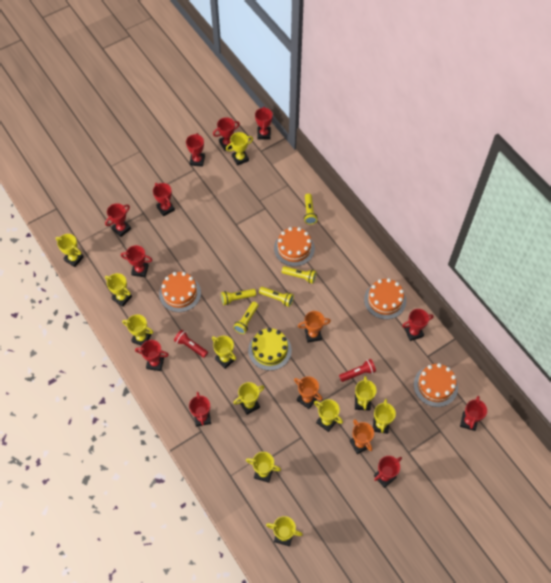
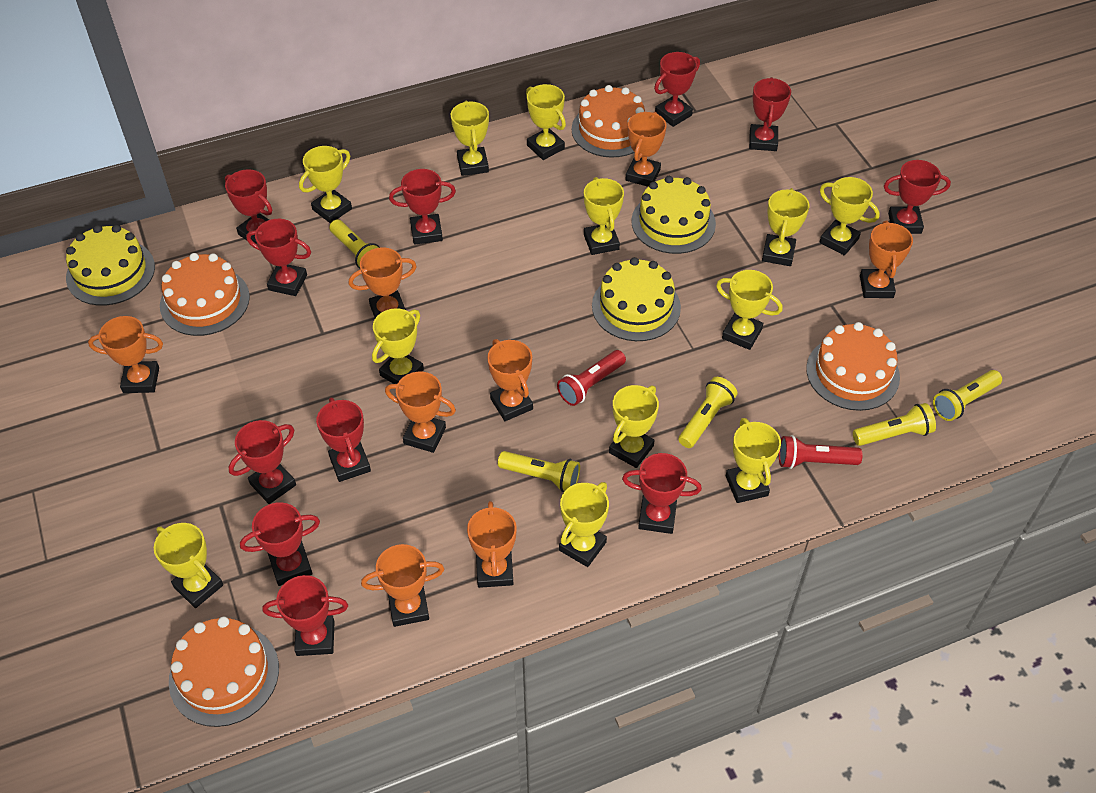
orange trophy: [294,376,323,409] [298,311,331,342] [350,419,374,454] = 3 -> [88,316,163,393] [349,247,417,318] [361,544,444,627] [385,372,456,453] [467,501,517,588] [487,339,533,421] [625,112,666,187] [860,221,913,298] = 8
yellow cake: [248,328,292,371] = 1 -> [66,225,155,305] [592,257,681,341] [631,176,716,254] = 3
yellow trophy: [56,234,84,267] [105,273,132,307] [122,314,153,346] [212,336,236,369] [226,132,253,166] [233,382,264,415] [246,452,281,483] [266,516,303,546] [314,399,343,432] [355,376,377,411] [373,399,396,434] = 11 -> [154,523,223,608] [299,146,352,223] [372,308,424,384] [451,101,489,176] [526,84,566,160] [559,482,609,567] [584,177,624,255] [609,385,659,468] [716,270,783,350] [726,418,781,503] [762,188,809,266] [819,177,880,255] = 12

